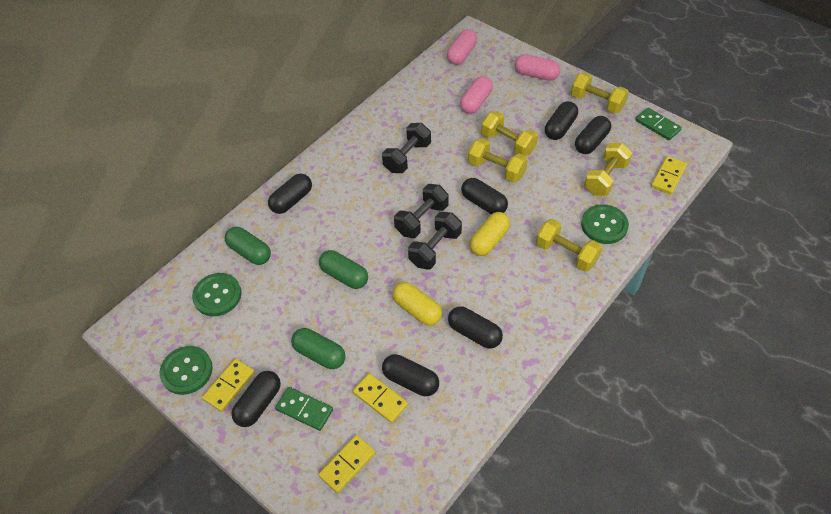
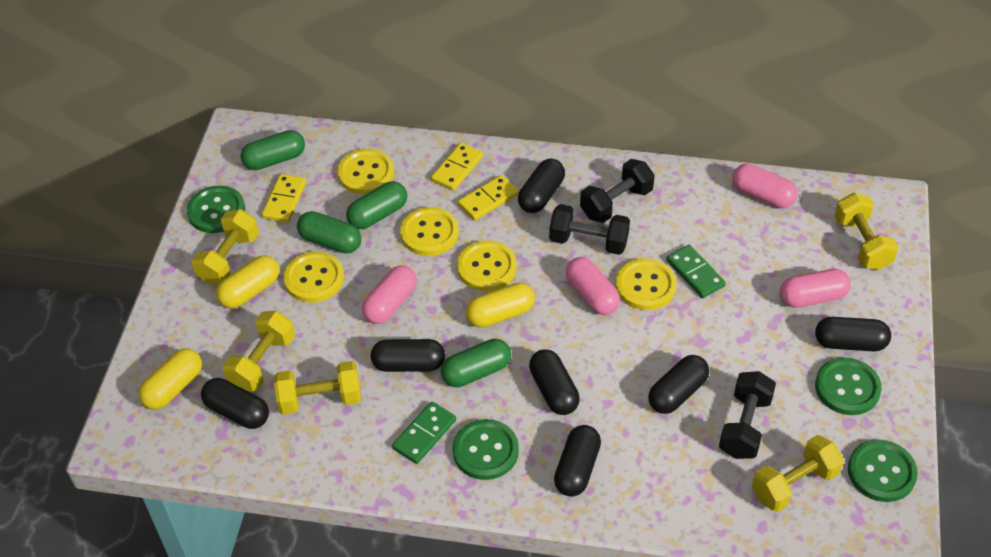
green button: [159,346,213,395] [192,273,242,316] [581,204,629,244] = 3 -> [187,186,245,233] [453,419,519,480] [815,357,882,415] [848,439,918,502] = 4
green capsule: [225,227,271,265] [291,328,346,369] [319,250,368,289] = 3 -> [240,130,305,170] [297,211,361,253] [346,181,407,229] [441,339,511,387] = 4
pink capsule: [447,29,477,65] [460,76,493,114] [515,54,560,81] = 3 -> [362,265,417,324] [566,257,620,315] [732,164,797,208] [780,269,851,308] = 4
yellow button: none = 0 -> [284,251,344,303] [338,149,394,195] [400,207,459,256] [457,240,517,291] [615,258,677,310] = 5
yellow capsule: [392,282,442,326] [469,212,510,256] = 2 -> [138,348,202,410] [216,255,280,309] [466,283,535,328] = 3
yellow domino: [202,359,255,412] [318,435,376,493] [353,373,408,423] [651,156,687,195] = 4 -> [262,174,307,223] [431,143,483,191] [458,175,519,220] = 3

